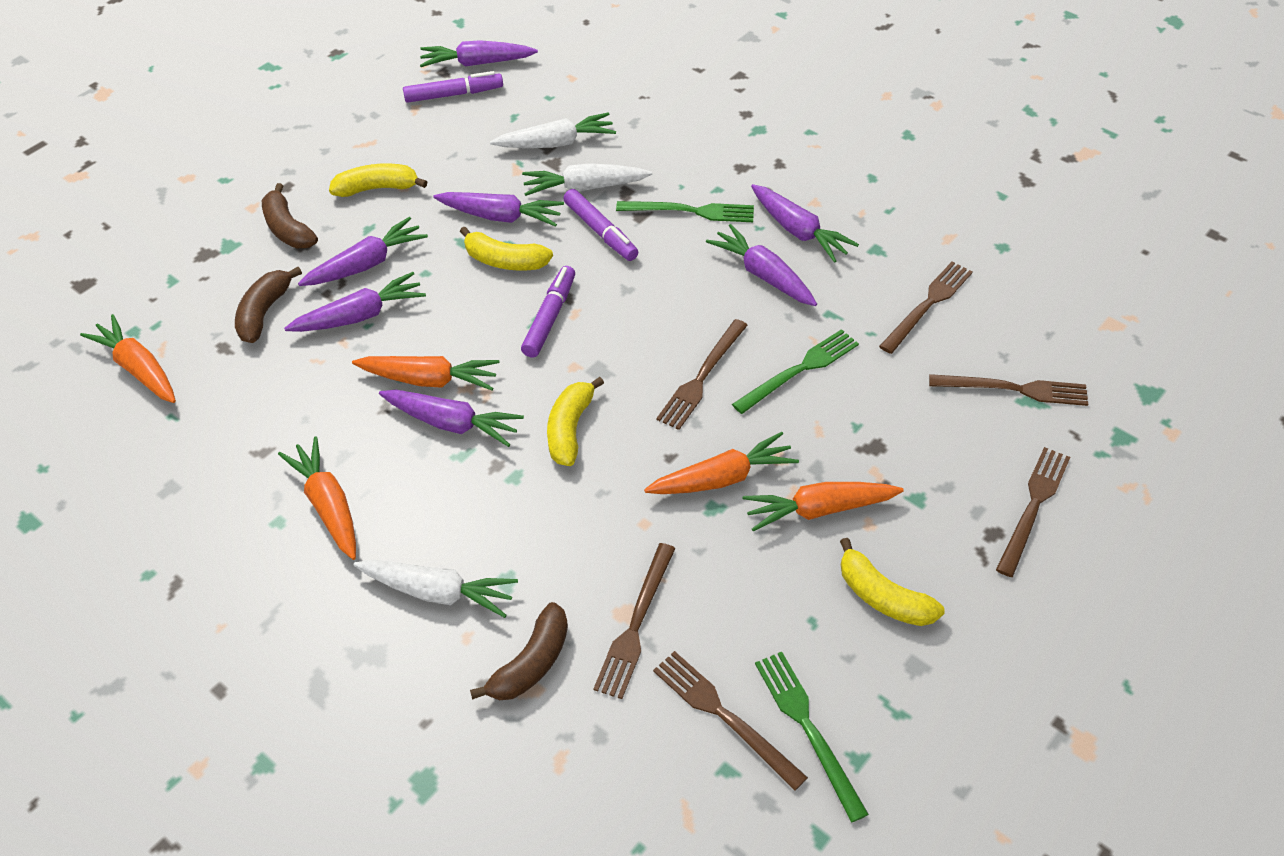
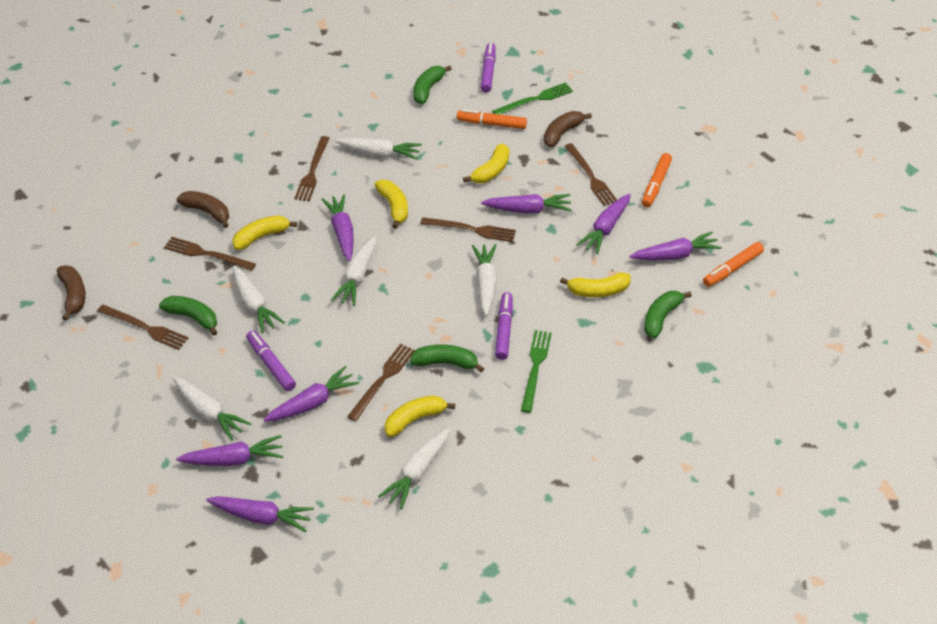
green banana: none = 0 -> [159,296,217,336] [410,345,484,372] [414,66,452,104] [644,291,692,338] = 4
green fork: [616,201,754,222] [732,329,859,414] [755,652,869,822] = 3 -> [492,82,573,115] [521,330,552,413] = 2
orange carrot: [80,314,176,403] [278,437,356,560] [352,356,499,390] [644,432,799,494] [743,482,904,531] = 5 -> none = 0
orange marker: none = 0 -> [457,109,527,129] [642,153,672,207] [703,242,764,287] = 3
white carrot: [354,559,518,618] [490,112,616,148] [522,163,652,196] = 3 -> [173,377,251,441] [233,265,285,333] [331,236,376,306] [335,138,422,160] [378,428,450,510] [472,244,497,316] = 6
yellow banana: [329,163,427,197] [460,226,553,271] [547,377,604,466] [840,538,945,626] = 4 -> [233,215,297,250] [374,180,408,229] [384,395,455,437] [463,144,509,183] [560,272,631,297] = 5

